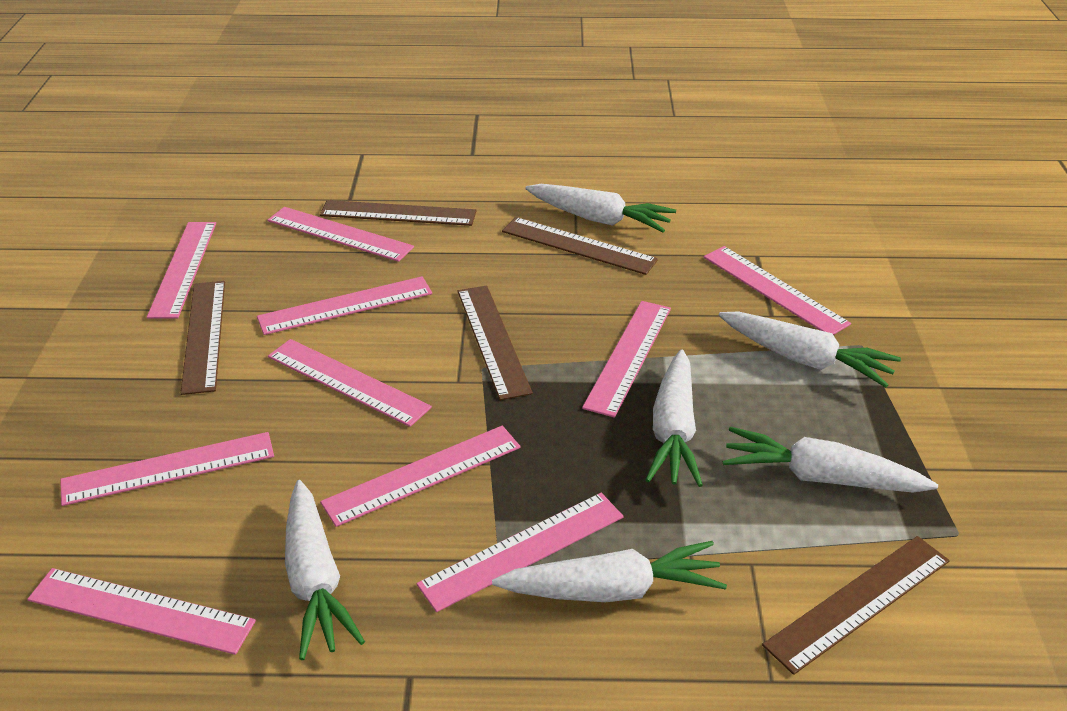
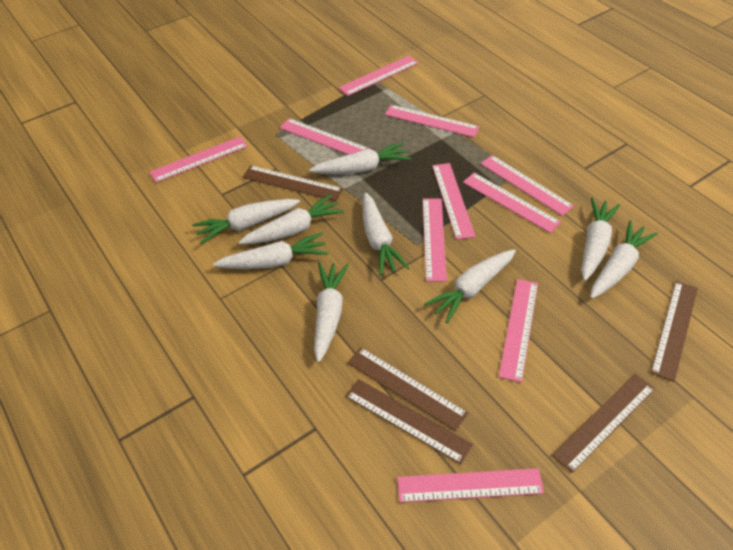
white carrot: [285,480,365,660] [492,541,727,602] [525,184,676,232] [646,349,703,487] [719,311,901,388] [723,427,938,492] = 6 -> [192,199,300,244] [213,233,329,269] [238,194,344,244] [309,142,411,174] [314,262,349,362] [363,193,409,276] [424,249,516,323] [581,197,620,281] [590,220,658,299] = 9

